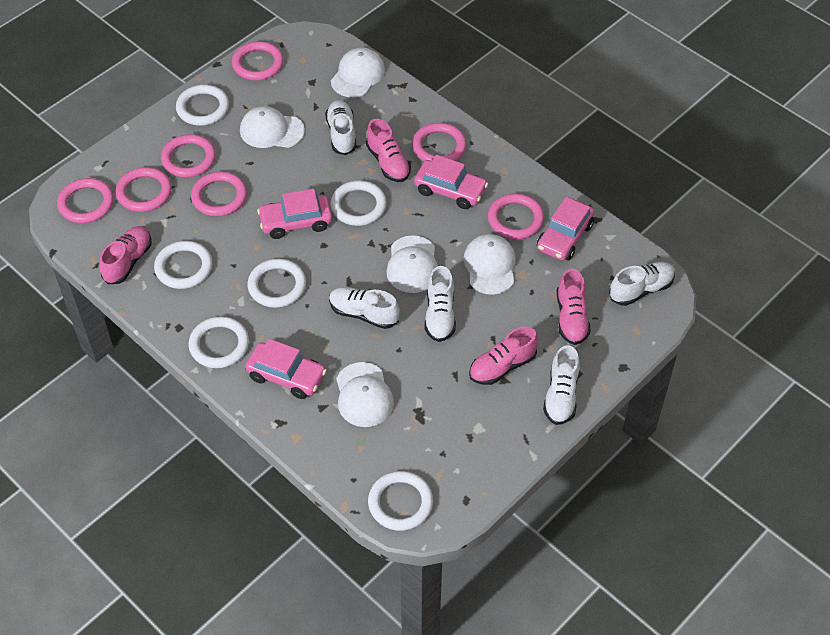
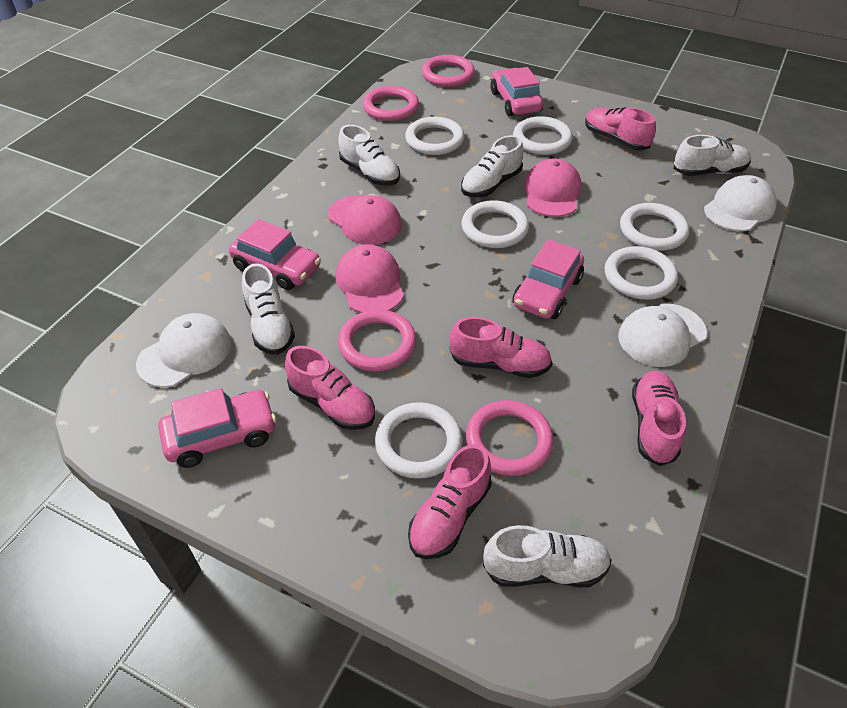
pink cap: none = 0 -> [328,195,402,245] [336,244,404,313] [524,159,582,217] = 3
pink ring: [57,178,114,223] [116,167,172,212] [161,134,216,178] [191,171,247,216] [232,41,284,81] [412,123,466,161] [488,193,544,239] = 7 -> [338,310,416,372] [363,86,419,121] [422,55,475,87] [466,400,554,476] = 4
pink shoe: [99,226,152,284] [366,119,411,182] [469,327,538,385] [557,269,591,345] = 4 -> [285,346,375,430] [408,444,492,559] [449,317,552,378] [585,107,656,150] [632,371,686,466] = 5
white cap: [240,106,305,148] [331,47,385,97] [336,362,394,427] [386,235,438,293] [464,234,516,295] = 5 -> [136,313,231,388] [618,303,707,367] [704,175,777,231] = 3

